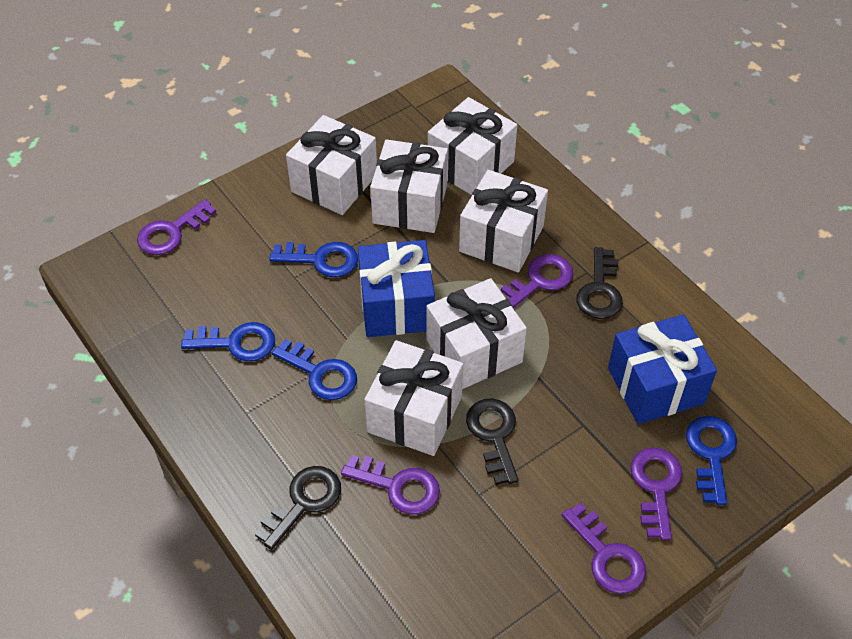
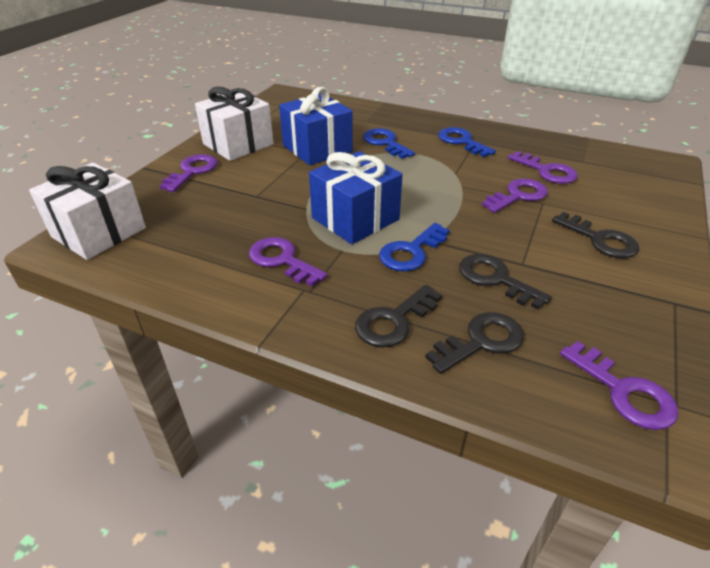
black key: [255,466,341,550] [466,398,518,485] [577,247,623,319] = 3 -> [355,284,442,348] [425,312,524,374] [459,254,552,310] [552,212,639,258] = 4
blue key: [181,322,275,362] [270,242,358,277] [272,339,357,400] [686,416,737,505] = 4 -> [363,128,415,159] [379,223,450,272] [438,127,496,157] = 3
white gift: [286,115,377,215] [364,340,463,456] [370,139,448,233] [427,278,527,389] [428,97,517,195] [459,170,548,272] = 6 -> [29,163,146,260] [195,86,274,161] = 2

